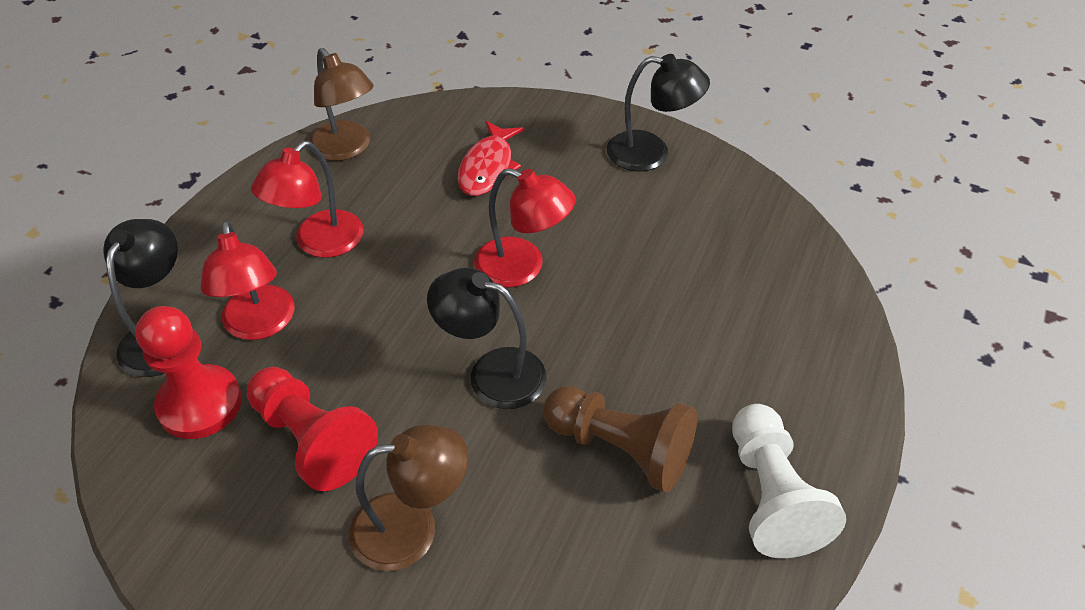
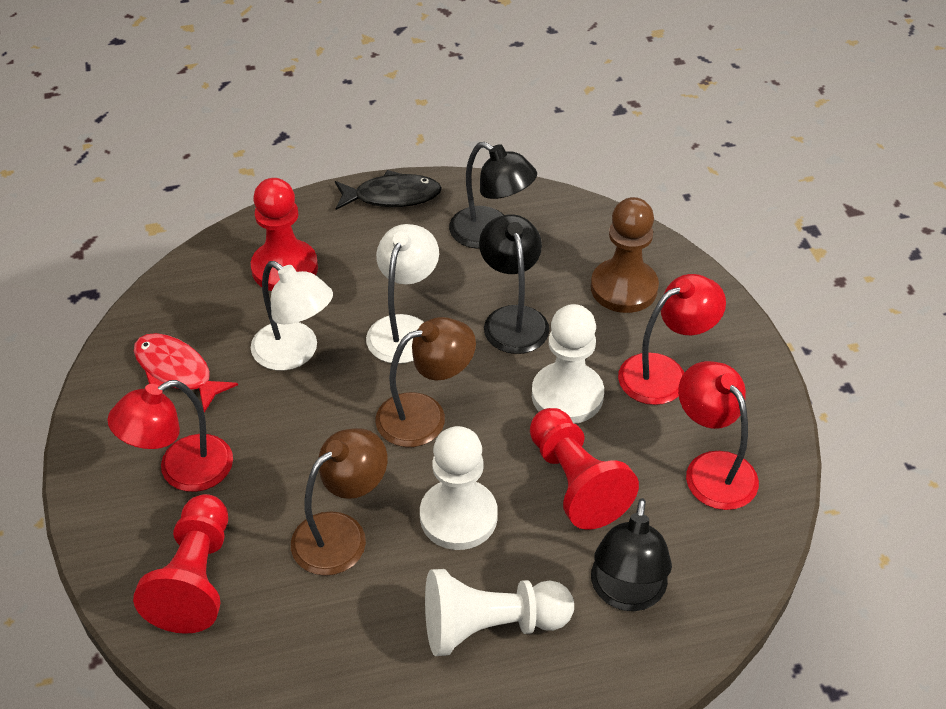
black fish: none = 0 -> [335,170,442,210] = 1
red pawn: [135,306,242,439] [247,367,378,491] = 2 -> [133,494,228,634] [251,178,318,291] [530,408,639,530] = 3
white lamp: none = 0 -> [251,261,333,371] [366,224,439,364] = 2
white pawn: [732,404,846,558] = 1 -> [420,426,498,550] [425,569,574,656] [532,304,604,424] = 3

